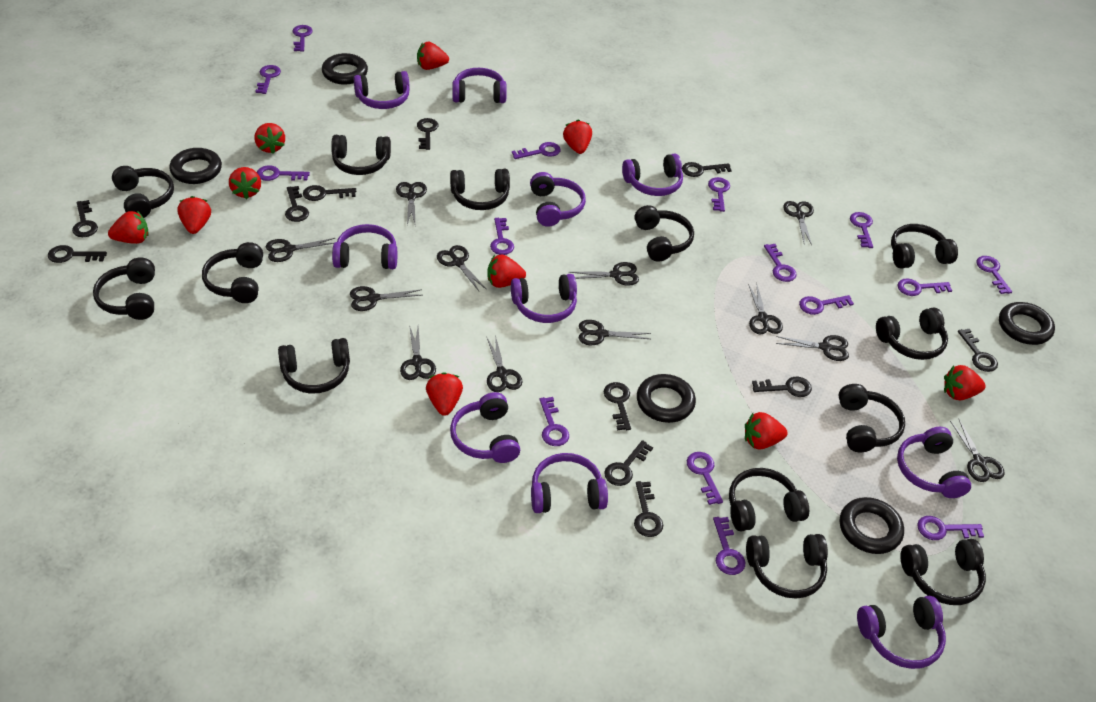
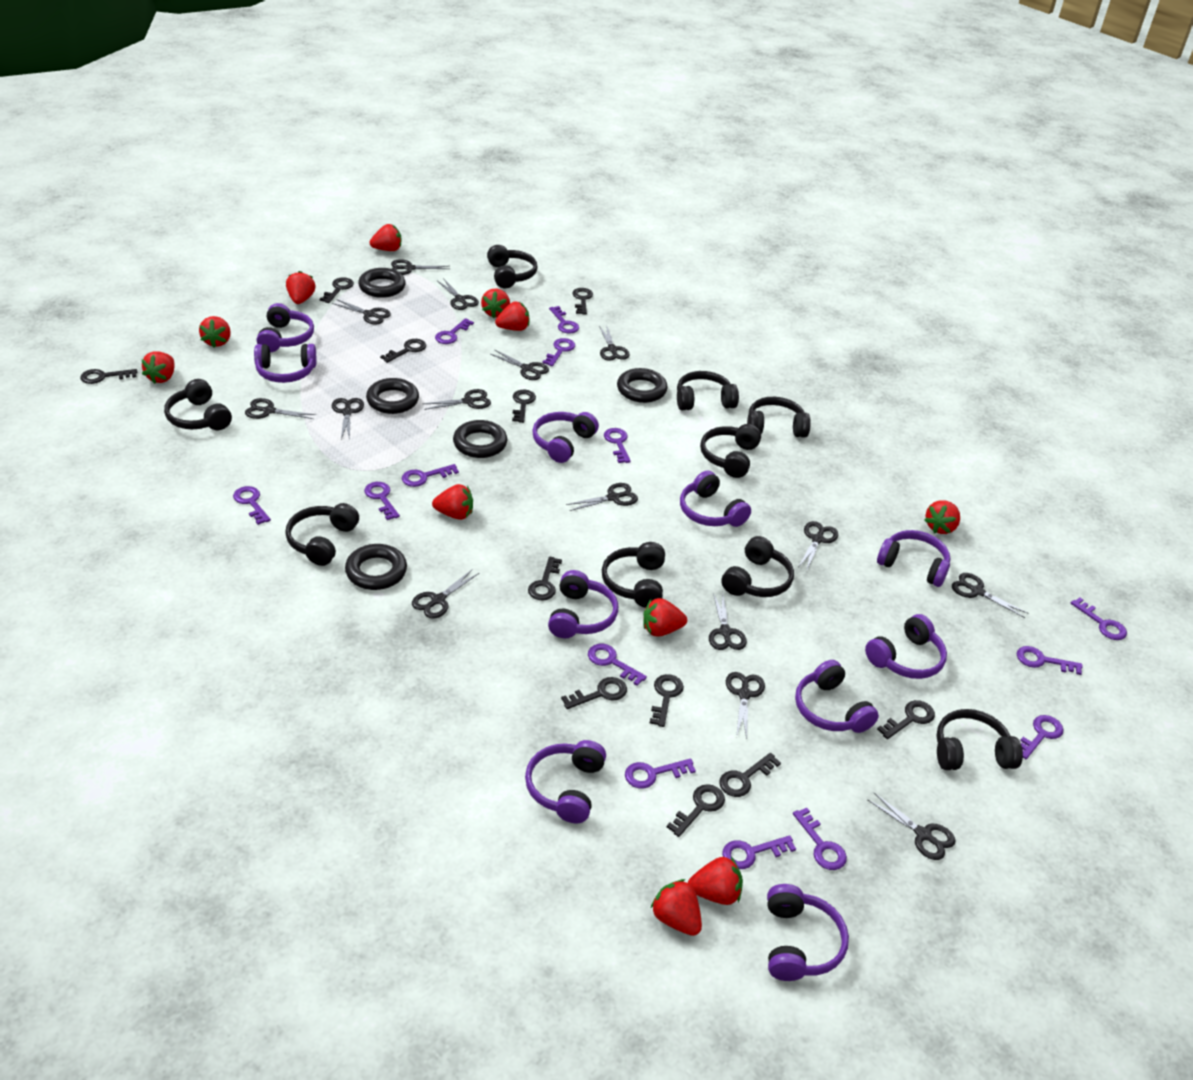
black headphones: [93,258,155,320] [112,166,174,218] [202,242,263,303] [278,338,350,394] [331,135,391,175] [450,169,510,210] [634,205,694,262] [729,468,809,532] [746,534,828,599] [838,384,905,452] [876,307,948,360] [891,224,958,269] [900,539,986,605] = 13 -> [164,379,232,430] [285,503,359,566] [487,245,538,288] [602,542,665,608] [677,371,739,410] [700,424,761,478] [721,536,794,597] [747,397,811,438] [936,709,1023,770] = 9
black scissors: [266,238,335,262] [350,286,422,311] [396,182,427,225] [400,325,436,380] [437,245,487,292] [487,335,522,392] [569,262,639,286] [579,320,651,345] [748,283,783,334] [776,335,849,361] [783,201,814,245] [950,419,1005,482] = 12 -> [245,398,316,419] [332,299,391,325] [332,398,364,440] [391,259,449,275] [412,569,479,618] [423,389,491,410] [438,278,479,310] [490,349,549,380] [566,483,638,511] [599,324,630,361] [709,593,747,650] [726,672,765,739] [798,521,838,570] [867,793,956,860] [952,573,1028,618] = 15
purple key: [255,65,281,94] [257,165,310,181] [293,25,313,52] [490,218,514,255] [512,142,561,159] [539,397,569,446] [687,452,723,505] [708,177,730,212] [713,517,745,575] [764,244,797,282] [799,295,854,315] [850,212,873,248] [898,278,952,296] [917,516,984,540] [976,256,1012,294] = 15 -> [233,486,271,525] [364,482,400,520] [402,464,459,487] [435,318,474,344] [543,338,575,366] [549,306,579,334] [588,644,647,686] [604,428,631,463] [625,759,696,789] [722,835,796,869] [793,808,847,870] [1017,646,1083,675] [1020,715,1063,759] [1071,598,1127,640] = 14
red strawberry: [108,211,149,244] [177,196,211,234] [229,167,261,199] [254,123,285,154] [417,42,449,70] [426,372,463,416] [487,255,526,288] [563,120,592,154] [745,412,788,450] [944,365,986,400] = 10 -> [141,351,175,384] [199,316,231,348] [286,271,316,304] [370,224,401,251] [432,484,473,520] [481,289,510,318] [495,302,530,331] [643,598,687,637] [650,879,702,936] [688,857,743,905] [925,500,960,534] = 11

